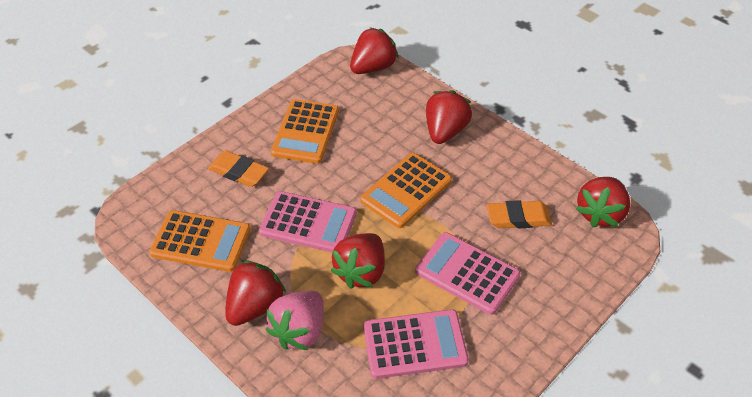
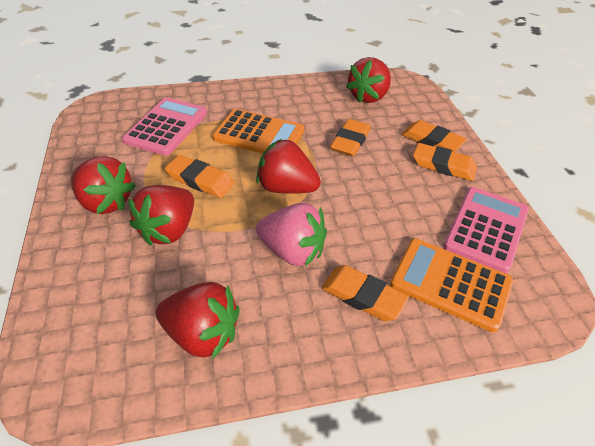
orange calculator: [149,210,251,272] [271,99,339,164] [360,153,452,228] = 3 -> [213,109,304,154] [390,238,513,332] = 2
orange eraser: [208,150,269,187] [487,200,552,228] = 2 -> [165,155,234,198] [321,265,409,321] [330,119,371,156] [401,120,466,152] [413,143,477,181] = 5
pink calculator: [259,191,357,253] [363,309,469,379] [415,232,520,315] = 3 -> [122,97,207,156] [443,187,529,273] = 2

